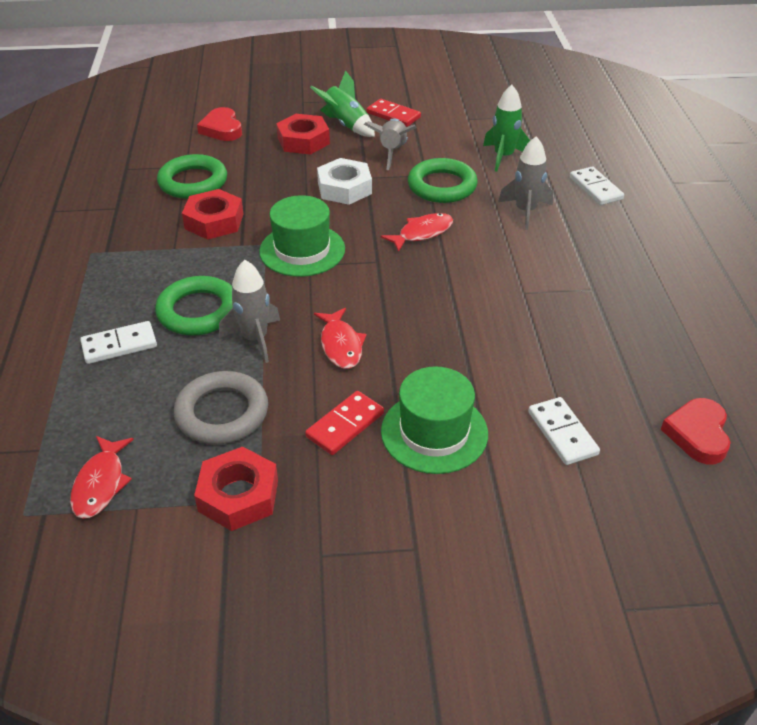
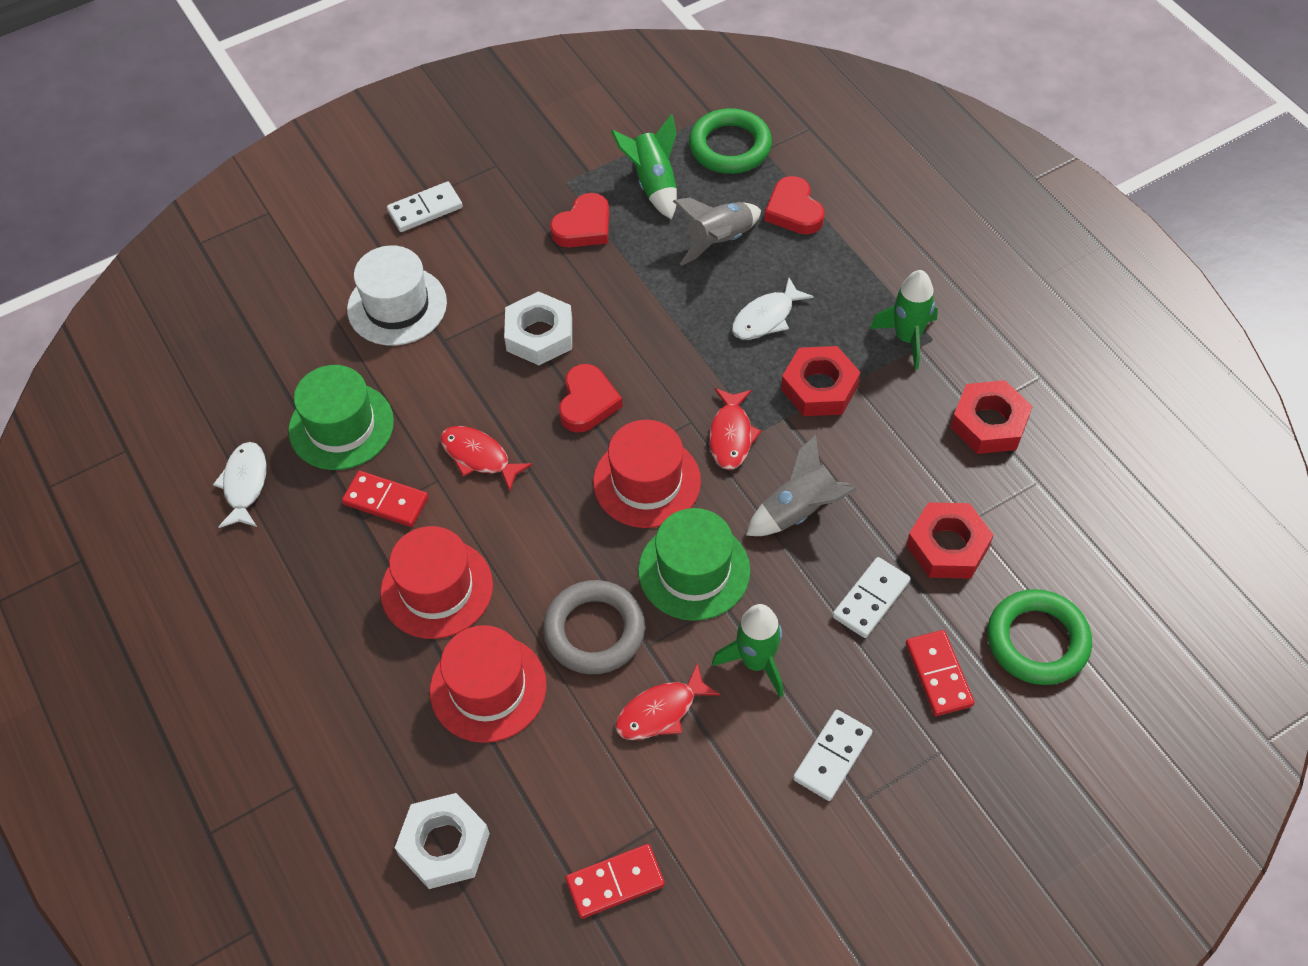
green ring: [155,276,233,336] [157,154,227,199] [408,158,478,203] = 3 -> [689,108,772,174] [987,589,1092,685] = 2
green rocket: [310,70,375,137] [483,85,530,172] = 2 -> [611,114,677,219] [712,604,783,697] [870,270,938,370] = 3
grey rocket: [219,260,280,363] [364,119,416,170] [498,136,553,230] = 3 -> [673,198,761,266] [746,434,857,536] = 2
red domino: [305,391,384,455] [367,99,421,127] = 2 -> [342,471,428,527] [566,844,665,919] [906,630,975,716] = 3
red hat: none = 0 -> [380,526,493,639] [430,625,547,743] [593,420,701,528] = 3
red heart: [197,107,242,141] [661,398,731,464] = 2 -> [550,193,609,247] [559,364,623,433] [764,176,825,235] = 3
white fish: none = 0 -> [213,442,266,528] [732,277,814,340] = 2
white hat: none = 0 -> [347,245,447,346] = 1
white nut: [317,158,372,205] = 1 -> [395,793,490,889] [504,291,572,365] = 2

